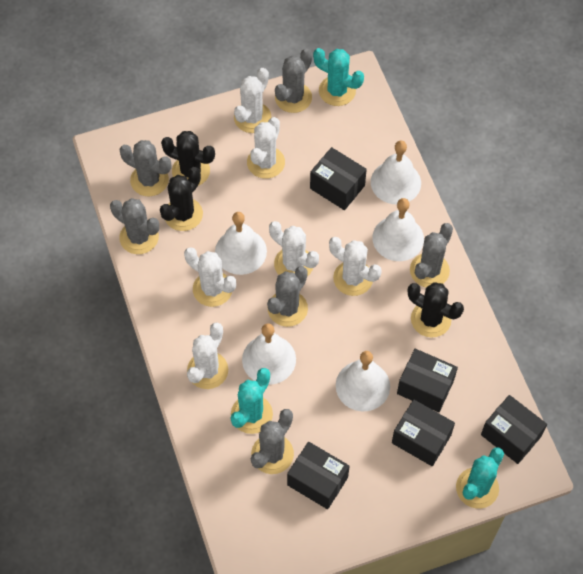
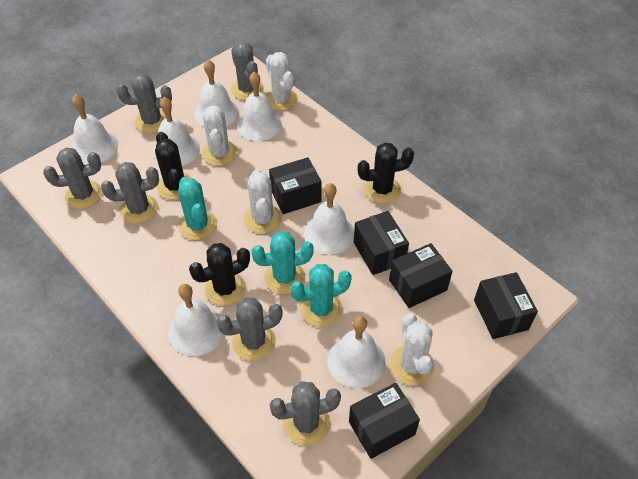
white bell: [215,212,267,275] [242,323,296,385] [336,351,390,411] [371,140,421,204] [372,198,424,261] = 5 -> [72,94,118,164] [153,97,200,166] [168,284,224,356] [194,60,239,126] [237,72,282,141] [304,183,354,255] [327,316,385,388] = 7
white cactus: [184,247,236,307] [187,322,228,389] [234,68,271,133] [247,117,285,179] [269,221,319,277] [329,237,382,296] = 6 -> [202,105,237,166] [244,169,282,234] [266,52,298,111] [390,313,434,386] = 4

